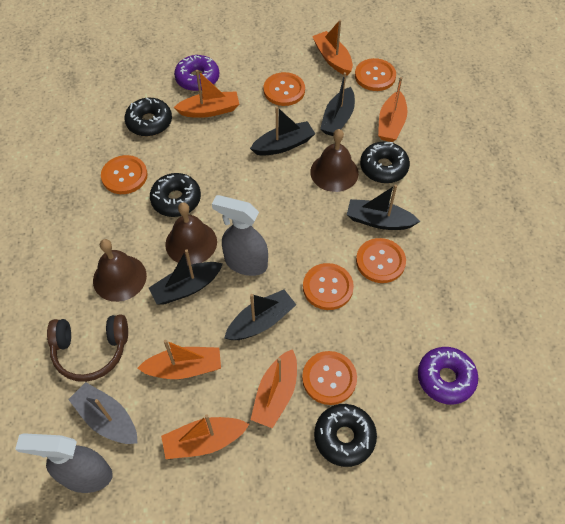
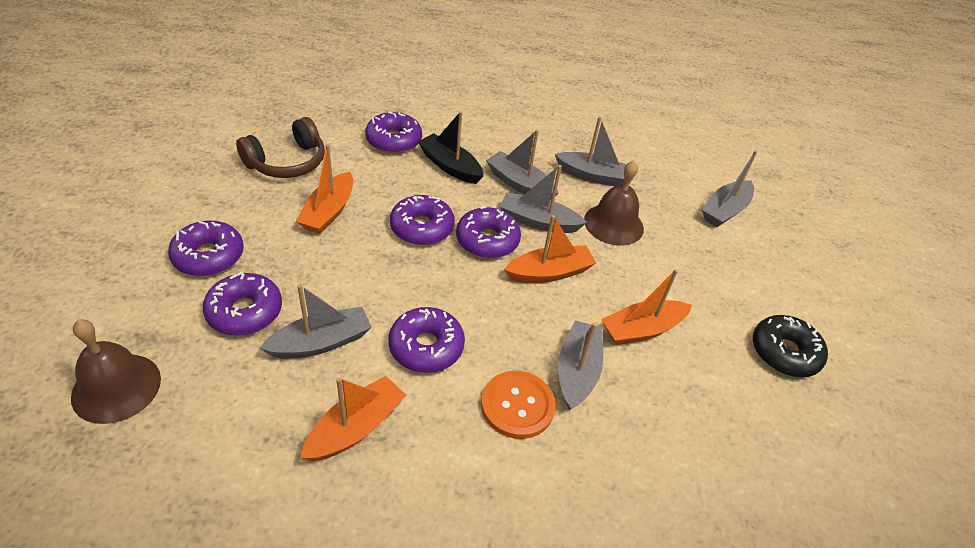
black boat: [149,249,223,304] [224,290,296,340] [250,106,315,156] [320,72,355,136] [347,185,420,230] = 5 -> [418,111,483,184] = 1
black donut: [124,97,172,136] [150,173,201,217] [314,404,377,467] [360,142,410,183] = 4 -> [753,315,828,377] = 1
brown bell: [93,239,147,302] [165,202,217,265] [310,129,359,192] = 3 -> [71,319,161,424] [584,160,644,246] = 2
grey boat: [68,382,137,444] = 1 -> [260,284,372,359] [486,130,559,200] [500,165,587,233] [555,116,626,186] [558,320,603,410] [702,150,757,227] = 6
grey spray bottle: [15,433,113,493] [212,195,268,276] = 2 -> none = 0
orange boat: [137,340,221,379] [161,414,249,459] [174,70,239,118] [250,349,297,428] [312,20,353,76] [378,77,407,142] = 6 -> [296,144,353,234] [300,376,406,461] [504,215,596,283] [601,269,692,345] = 4
orange button: [101,155,148,194] [264,72,305,106] [302,351,357,405] [303,263,354,310] [355,58,396,91] [356,238,406,283] = 6 -> [481,371,556,439] = 1
purple donut: [174,55,219,91] [418,347,478,404] = 2 -> [168,220,244,276] [203,272,282,336] [365,112,422,153] [388,307,465,373] [390,195,455,245] [456,206,521,258] = 6

